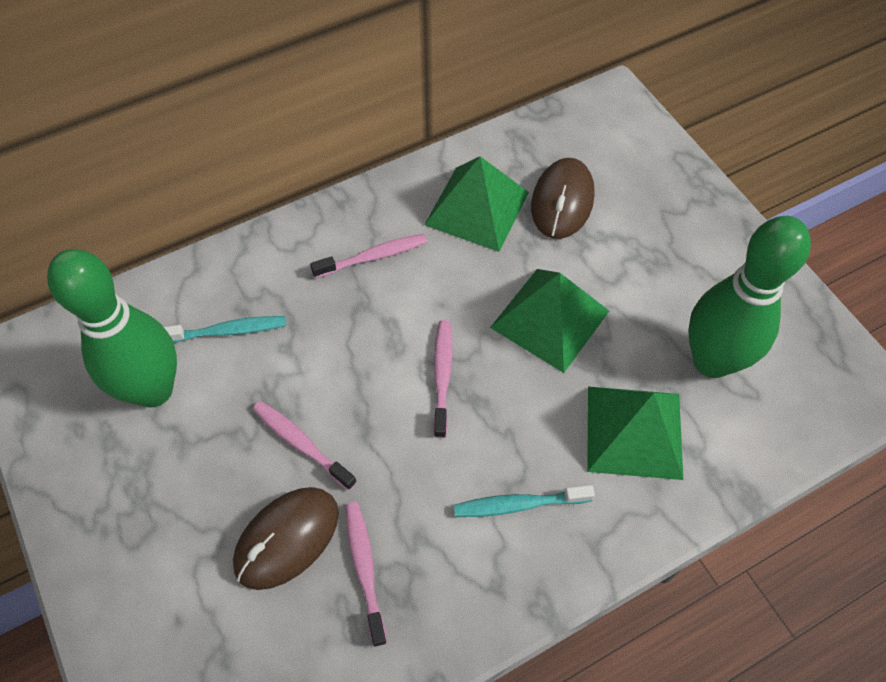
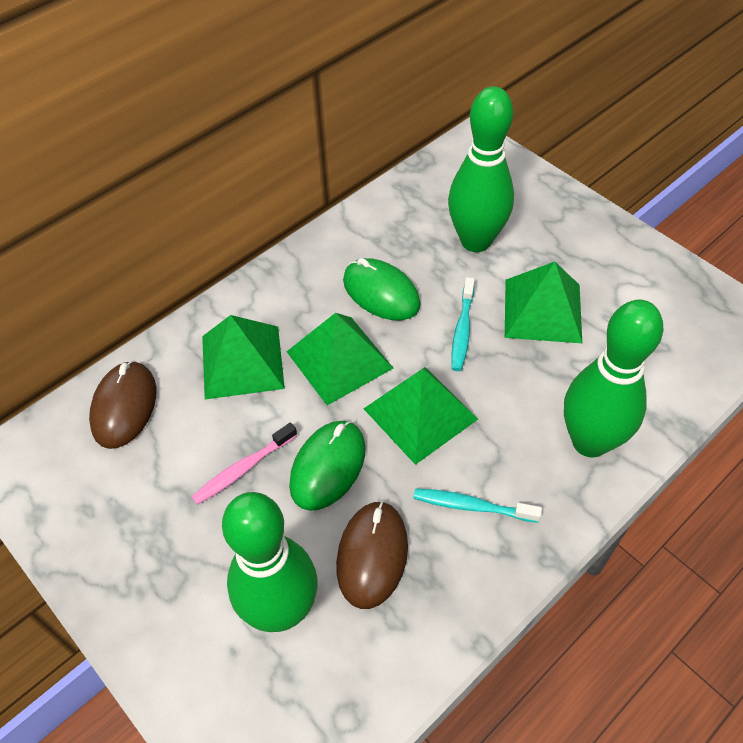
green bowling pin: [47,249,177,407] [688,216,811,378] = 2 -> [222,492,318,632] [448,86,514,252] [564,300,664,457] = 3
green mouse: none = 0 -> [289,421,366,511] [343,258,421,320] = 2
green pyramid: [424,156,529,252] [490,269,609,373] [587,387,683,480] = 3 -> [202,315,285,399] [287,313,393,405] [363,367,478,465] [505,262,582,343] = 4
pink toothbrush: [253,401,357,491] [310,234,427,278] [345,502,387,647] [433,320,453,438] = 4 -> [192,422,297,505] = 1

